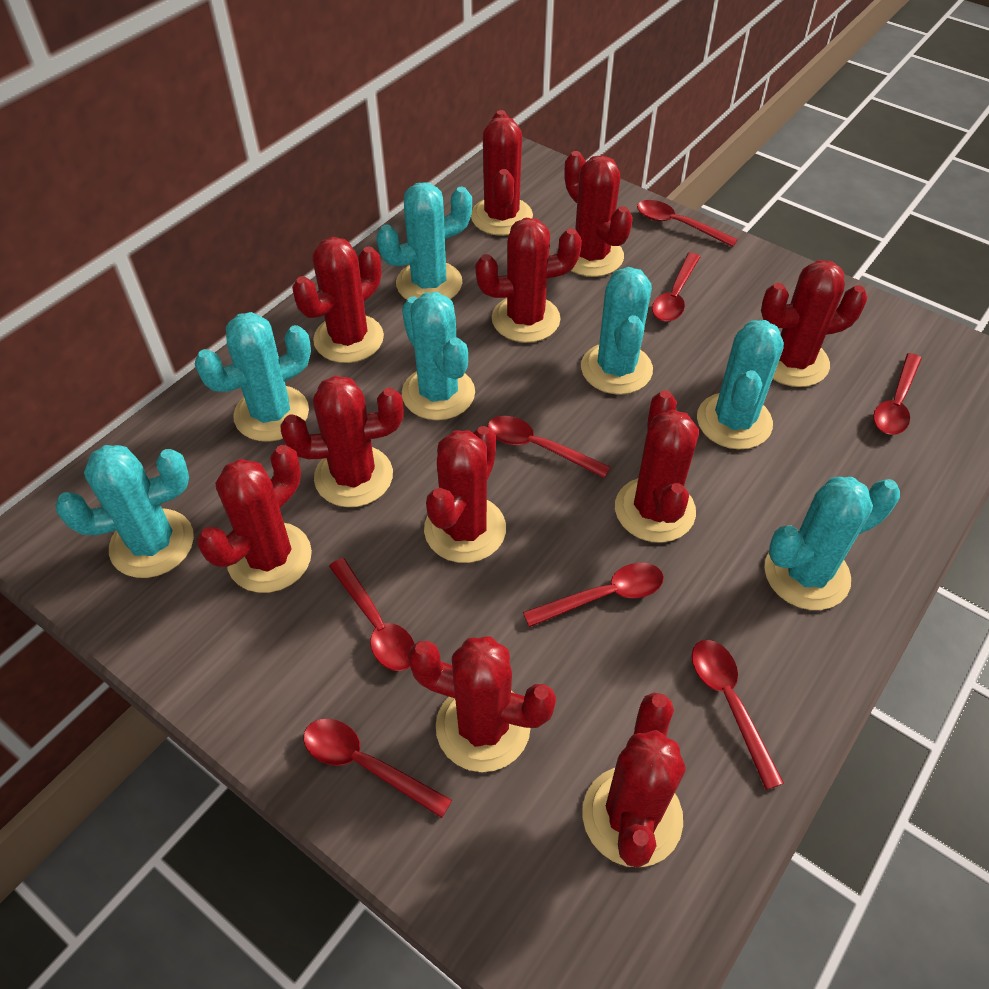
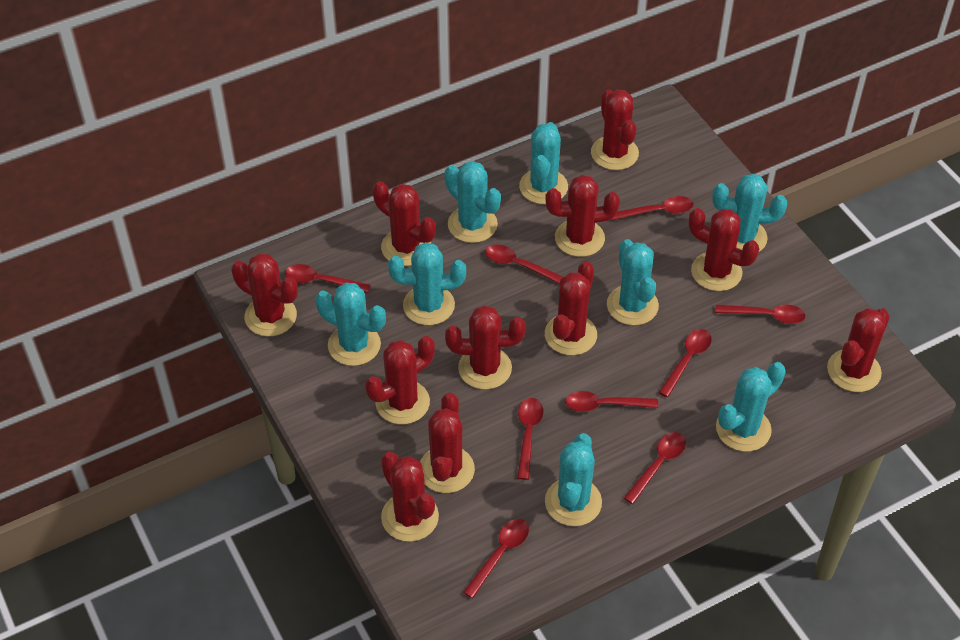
red spoon: [304,719,452,818] [329,558,415,671] [488,416,610,478] [523,563,664,627] [637,200,738,247] [652,253,700,322] [692,640,784,790] [873,353,922,435] = 8 -> [285,264,371,293] [463,519,529,598] [485,244,563,284] [517,398,544,480] [565,391,658,412] [612,196,694,220] [624,432,686,504] [658,329,712,397] [715,305,806,324] = 9
turquoise cactus: [56,445,194,578] [195,312,311,442] [376,182,472,299] [402,292,475,420] [581,267,653,395] [697,320,784,449] [764,477,900,610] = 7 -> [315,283,386,366] [388,242,466,325] [444,161,501,243] [519,122,568,204] [545,433,602,526] [607,239,659,325] [712,174,787,252] [716,362,786,452] = 8

